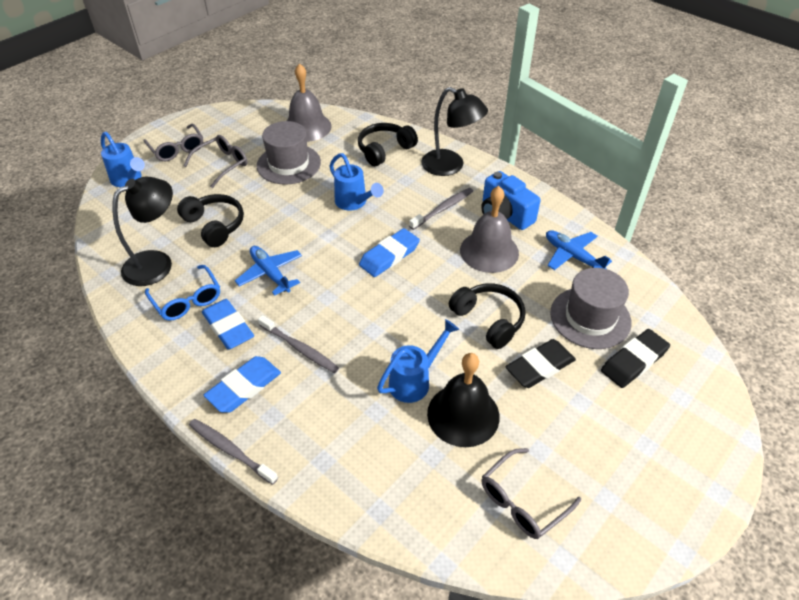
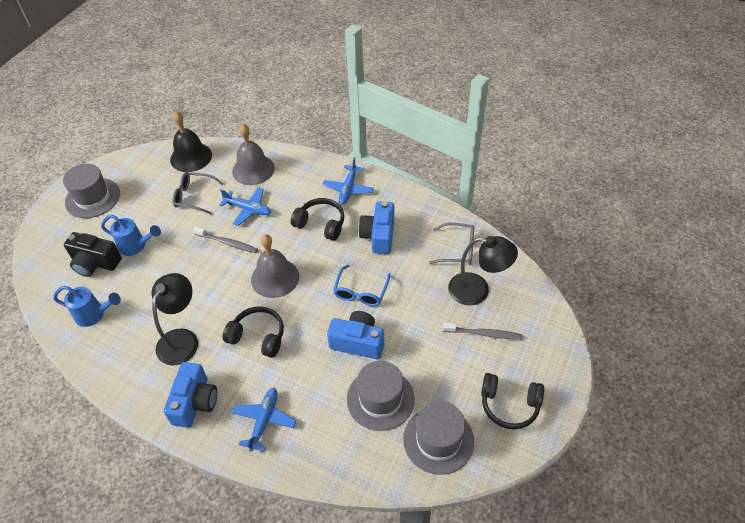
black camera: none = 0 -> [64,232,122,277] = 1
black eraser: [505,339,576,388] [601,329,670,388] = 2 -> none = 0
blue camera: [481,171,541,230] = 1 -> [164,362,217,428] [327,311,384,359] [359,201,394,254] = 3
blue eraser: [202,299,254,350] [204,356,281,413] [359,228,420,277] = 3 -> none = 0
blue plane: [235,246,302,296] [546,230,612,270] = 2 -> [219,187,271,226] [232,388,296,452] [322,157,374,205] = 3
blue watering can: [101,132,145,187] [330,153,384,211] [377,319,459,403] = 3 -> [53,286,121,327] [101,214,161,256] = 2
grey glasses: [143,124,203,161] [183,135,248,188] [482,448,581,539] = 3 -> [172,172,224,214] [429,223,474,265] = 2
grey hat: [257,121,321,185] [550,268,632,349] = 2 -> [63,164,120,218] [347,361,415,431] [403,401,474,475] = 3
grey toothbrush: [189,419,278,485] [258,315,339,373] [409,188,473,230] = 3 -> [193,226,258,253] [443,323,522,340] = 2

